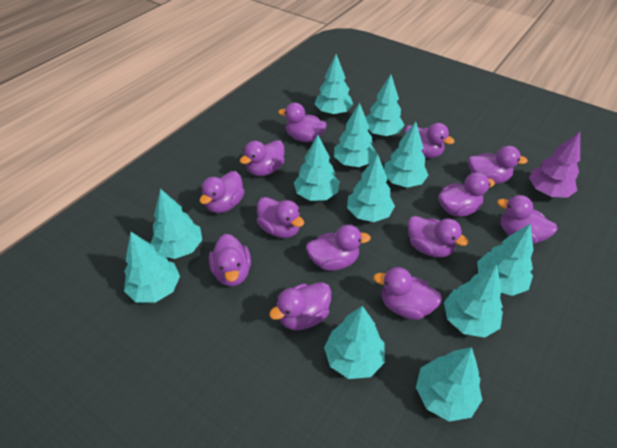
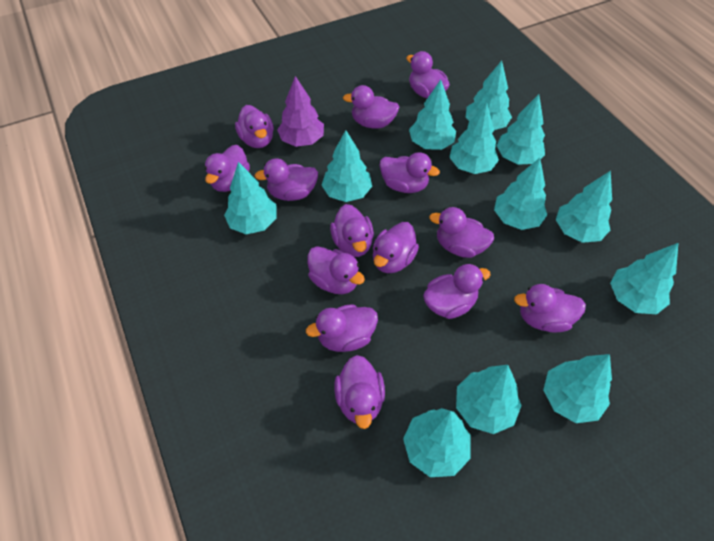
purple duck: [200,171,245,213] [209,234,251,286] [240,140,285,176] [257,197,304,238] [269,282,331,330] [278,103,327,142] [306,225,371,271] [373,267,442,320] [405,123,455,158] [408,216,469,257] [438,172,495,217] [468,146,528,184] [497,195,558,244] = 13 -> [204,145,250,192] [235,105,274,148] [255,159,318,201] [306,304,378,352] [308,246,365,294] [330,204,374,257] [334,355,385,429] [343,85,400,129] [373,222,419,273] [379,152,440,193] [406,51,450,98] [423,264,491,319] [429,207,494,258] [514,284,586,333] = 14

